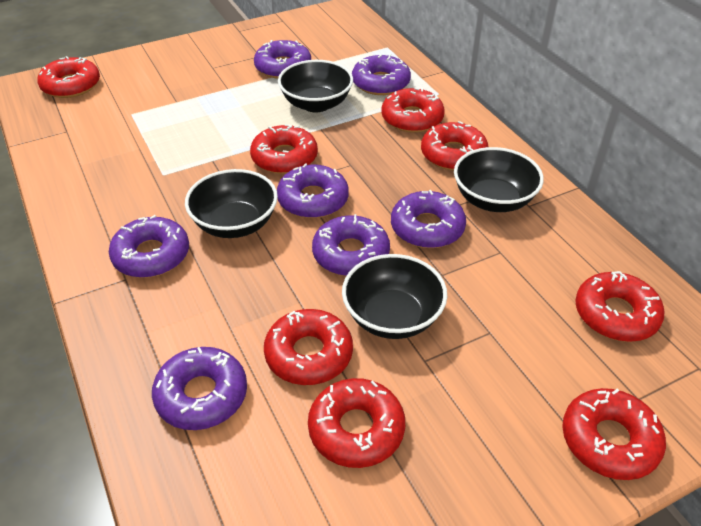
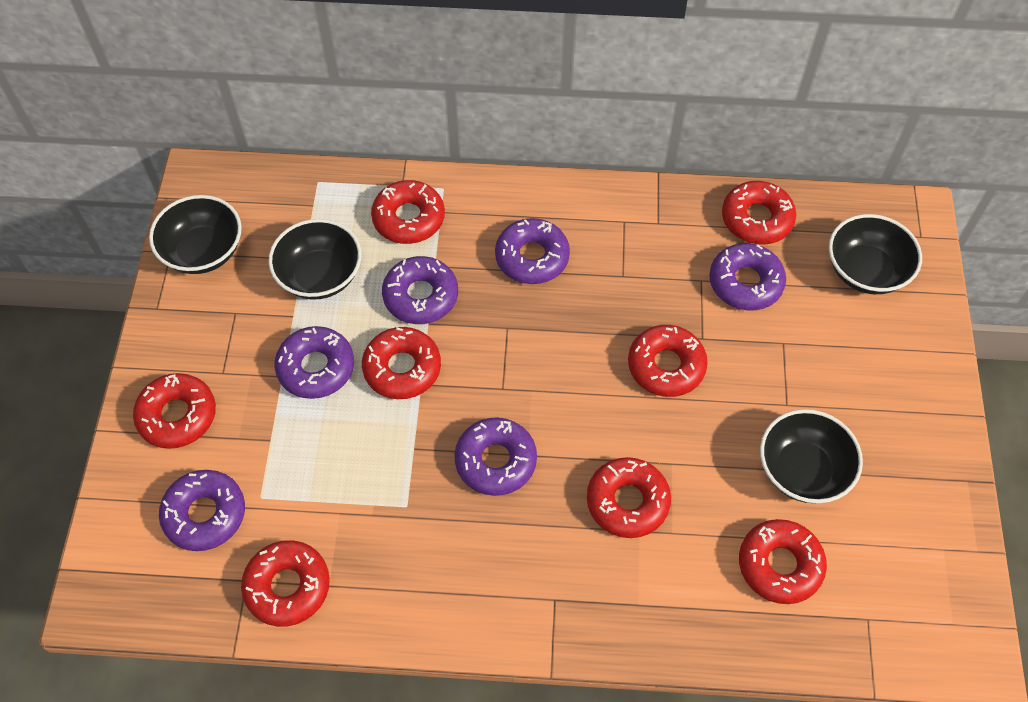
purple donut: [109,215,189,278] [152,347,247,430] [254,40,311,79] [277,163,349,218] [312,214,390,276] [352,54,411,95] [391,190,466,248] = 7 -> [159,470,245,551] [275,326,354,399] [382,256,458,324] [454,417,537,496] [495,218,570,284] [709,243,786,310] = 6

